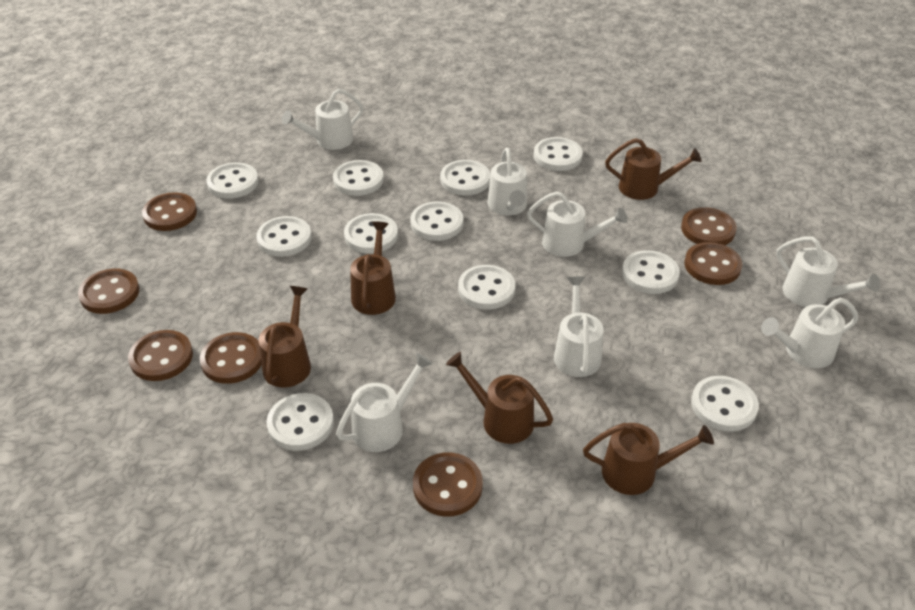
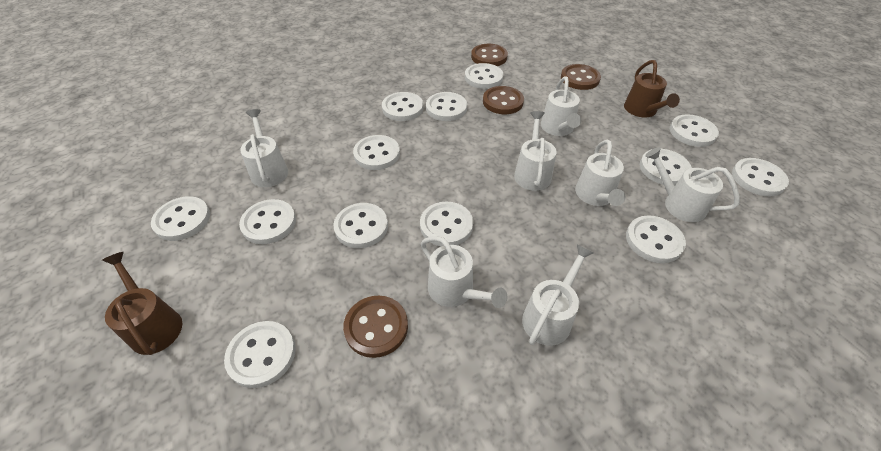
brown button: [78,269,139,314] [128,330,193,381] [142,192,197,231] [200,332,262,384] [413,452,483,517] [681,207,737,245] [684,242,742,285] = 7 -> [343,296,408,358] [471,44,508,66] [483,86,524,114] [561,64,601,90] = 4
brown watering can: [259,286,311,388] [350,221,396,315] [446,352,553,444] [583,423,714,495] [605,138,702,200] = 5 -> [102,252,182,355] [624,60,680,117] = 2
white button: [206,163,259,198] [256,216,312,257] [267,393,334,451] [333,160,384,196] [344,213,398,254] [410,201,463,241] [440,160,490,196] [458,265,515,310] [534,137,583,171] [622,250,680,294] [691,376,759,431] = 11 -> [151,196,210,241] [224,321,296,388] [239,199,296,244] [333,203,388,248] [353,135,400,170] [382,92,423,121] [420,202,473,246] [426,92,467,121] [465,63,503,89] [626,215,686,263] [640,149,692,186] [670,114,719,147] [732,158,789,196] = 13

